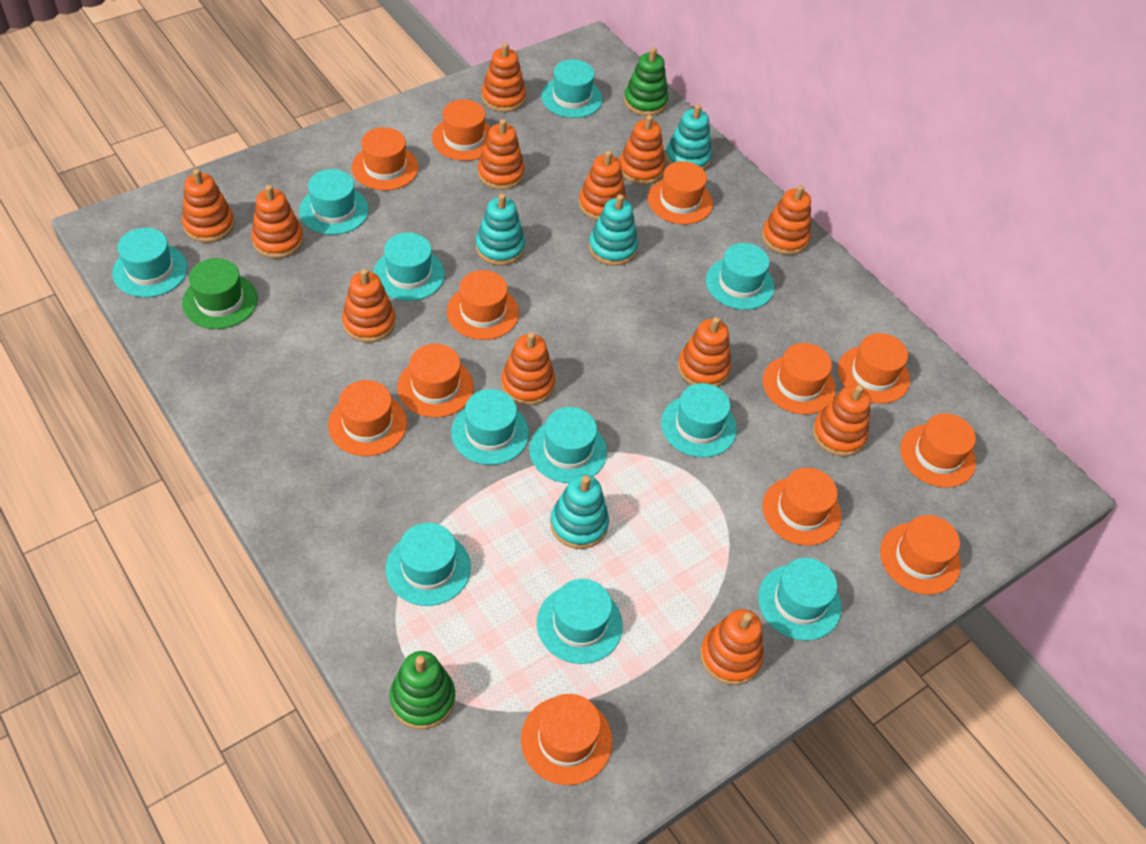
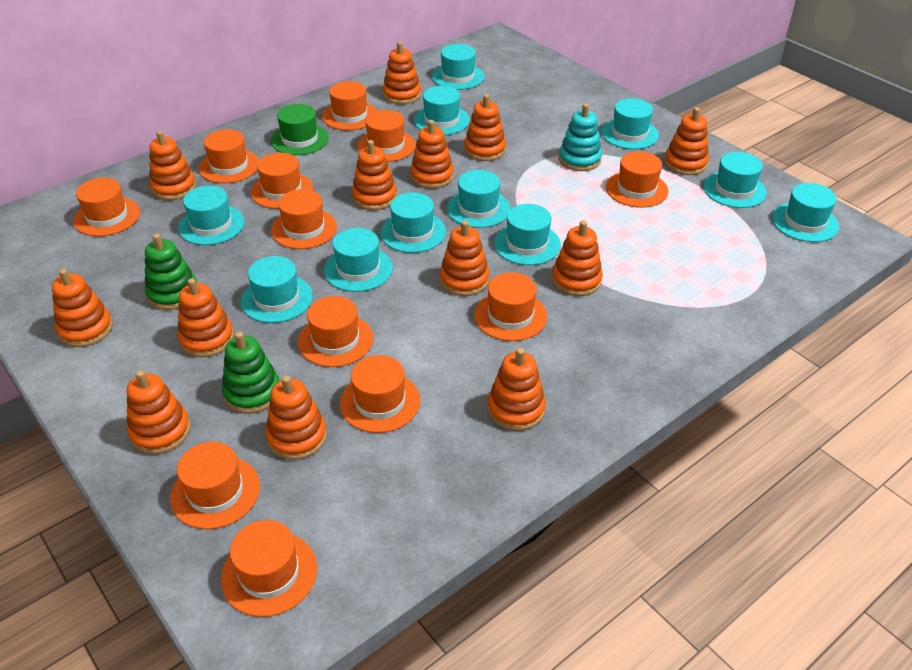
orange stacking toy: [182,169,235,243] [251,185,304,258] [342,269,396,343] [478,119,525,190] [481,43,526,112] [501,332,555,406] [579,150,627,220] [619,115,665,185] [678,317,731,387] [700,609,764,685] [762,185,811,255] [813,385,871,457] = 12 -> [52,269,113,347] [127,370,190,454] [149,131,196,200] [177,278,234,357] [265,375,327,460] [352,140,397,210] [382,42,421,104] [410,120,454,189] [440,220,490,296] [464,94,506,161] [488,348,546,431] [552,220,603,296] [664,107,709,175] = 13
turquoise stacking toy: [476,193,525,265] [550,475,609,549] [589,194,638,266] [665,104,712,170] = 4 -> [559,104,602,171] = 1

